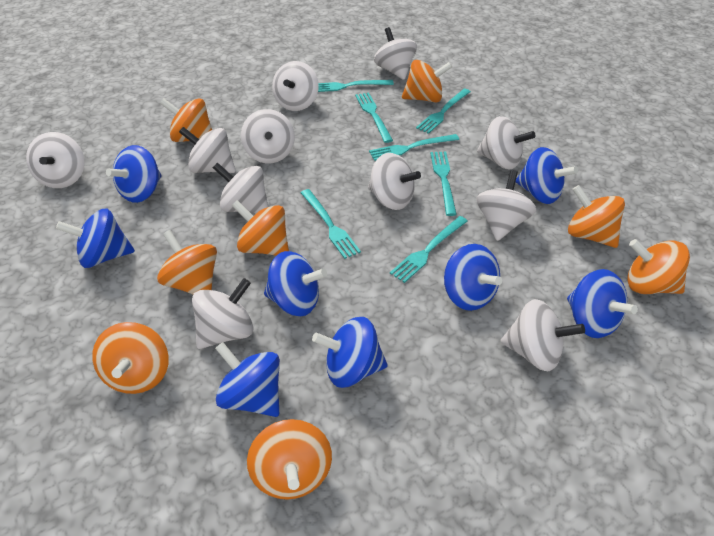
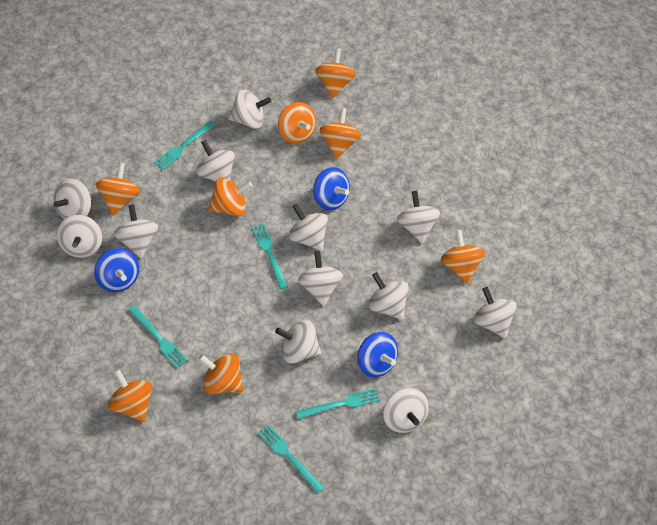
blue spinning top: [56,209,135,268] [106,145,162,203] [215,342,280,417] [264,251,327,316] [312,317,388,388] [444,244,502,311] [516,147,578,204] [567,269,638,338] = 8 -> [94,248,139,292] [313,167,350,211] [358,332,398,377] = 3
turquoise fork: [301,189,361,259] [318,80,394,92] [355,92,393,143] [369,134,459,161] [390,216,467,283] [416,89,471,134] [430,152,457,216] = 7 -> [128,305,188,369] [154,121,215,170] [251,223,288,290] [258,425,324,494] [295,388,380,419] = 5
white spinning top: [26,132,85,188] [179,127,236,173] [192,278,253,349] [213,162,268,213] [241,109,295,163] [272,61,319,111] [368,153,421,210] [374,27,417,80] [476,170,536,241] [477,116,536,169] [500,299,585,371] = 11 -> [54,178,91,219] [57,215,102,258] [114,204,158,258] [196,140,235,182] [228,90,271,129] [275,320,321,363] [289,204,328,251] [298,251,343,306] [368,272,409,320] [383,388,429,433] [397,191,440,244] [473,287,517,339] = 12

